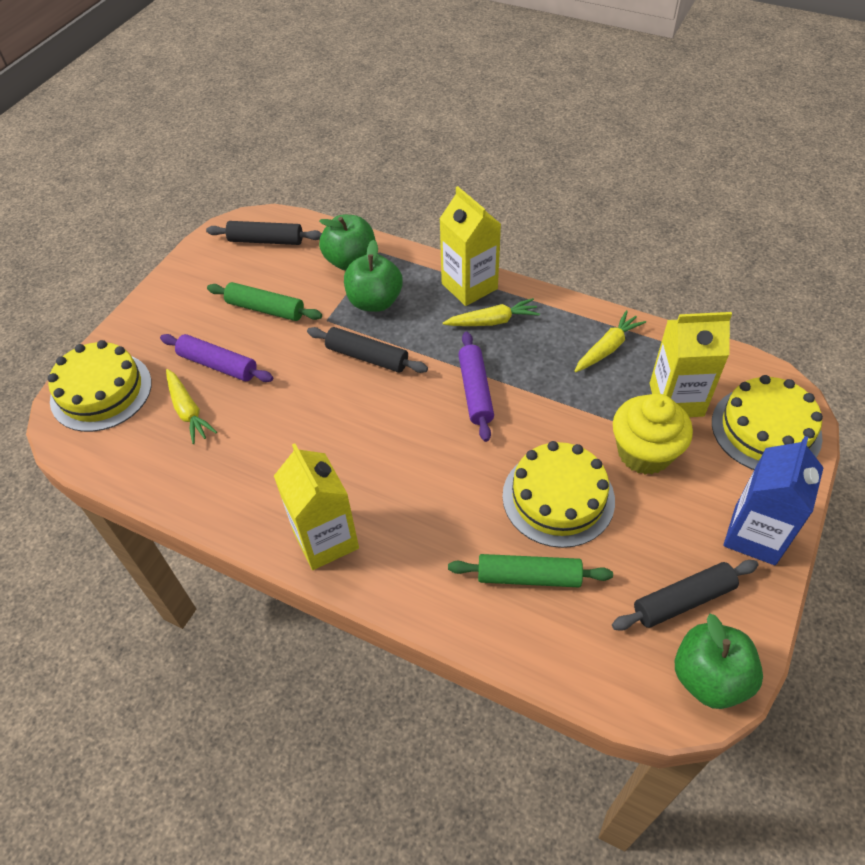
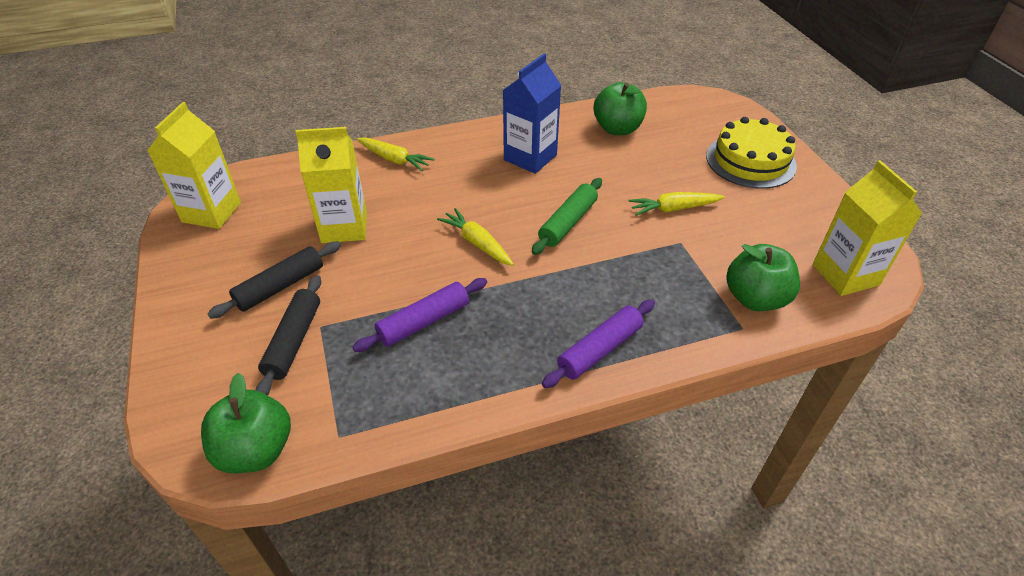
black rolling pin: [206,221,322,245] [307,327,428,373] [612,560,758,630] = 3 -> [208,241,341,319] [256,275,321,395] = 2
green rolling pin: [207,282,322,321] [448,554,613,587] = 2 -> [532,178,602,255] = 1
yellow cake: [48,340,152,432] [502,441,615,548] [712,375,823,470] = 3 -> [706,117,797,189] = 1
yellow cupcake: [613,394,693,475] = 1 -> none = 0

